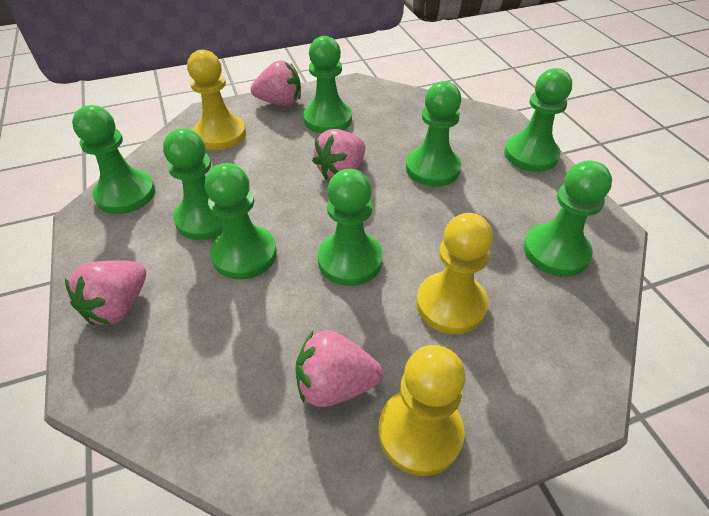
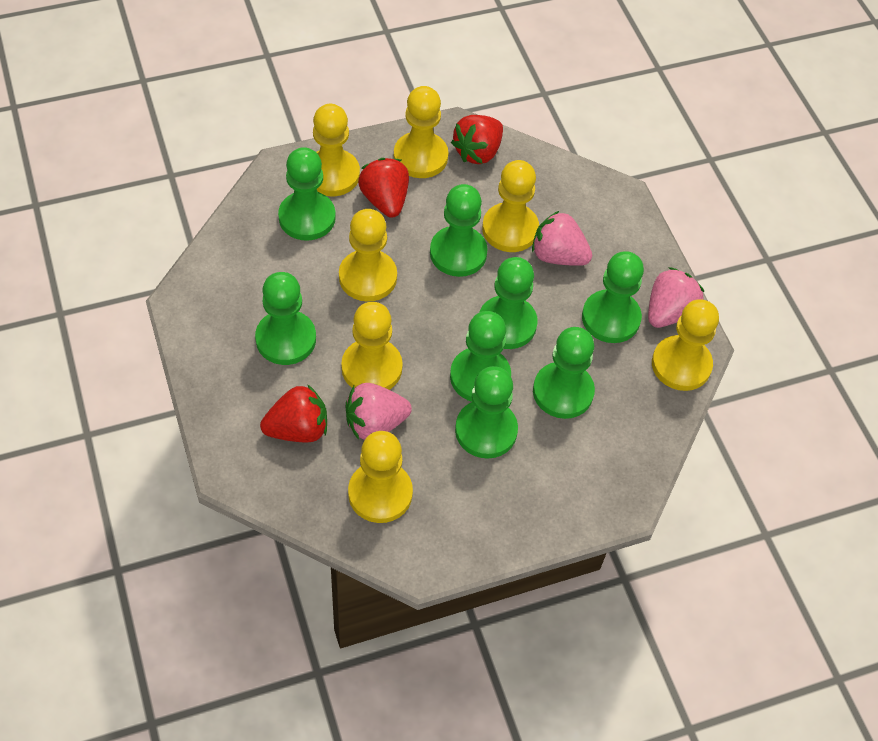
pink strawberry: [65,260,146,325] [251,60,301,106] [295,330,383,407] [312,129,365,180] = 4 -> [345,383,412,440] [532,211,592,266] [648,267,704,328] = 3
red strawberry: none = 0 -> [260,384,327,443] [358,158,409,218] [451,115,503,164] = 3
yellow pawn: [187,50,246,150] [378,345,465,476] [416,213,493,334] = 3 -> [313,104,360,196] [339,209,397,302] [341,302,403,390] [348,431,413,523] [394,86,448,178] [482,160,539,252] [652,299,719,391] = 7

